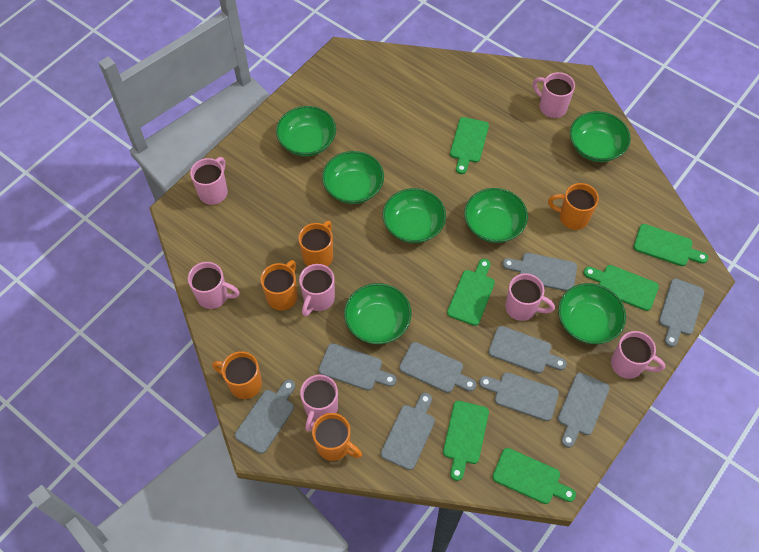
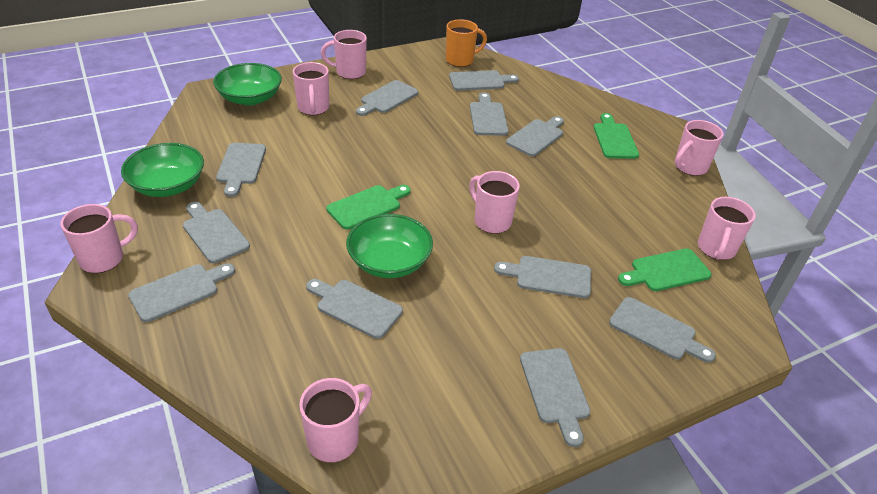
green bowl: [276,106,336,156] [322,151,384,204] [344,283,412,344] [383,188,446,243] [464,188,528,243] [558,283,626,344] [570,111,631,162] = 7 -> [121,143,204,197] [213,63,282,105] [346,214,433,278] = 3
green cutting board: [443,401,489,481] [447,259,495,326] [450,117,489,174] [492,448,576,504] [583,265,659,311] [633,224,708,266] = 6 -> [327,185,411,230] [594,113,639,159] [618,249,712,291] = 3
grey cutting board: [235,379,295,454] [318,343,397,391] [381,393,435,470] [399,342,476,393] [479,372,559,421] [488,326,567,373] [502,253,577,291] [558,372,609,448] [659,279,704,347] = 9 -> [128,263,235,322] [183,202,250,263] [216,143,266,197] [306,279,403,339] [356,80,418,116] [449,70,519,91] [470,93,509,136] [494,256,591,298] [506,116,564,157] [520,348,590,447] [609,297,716,363] = 11
orange mug: [212,351,262,399] [260,260,298,311] [298,221,333,267] [312,413,362,461] [548,183,599,230] = 5 -> [446,19,487,67] = 1

